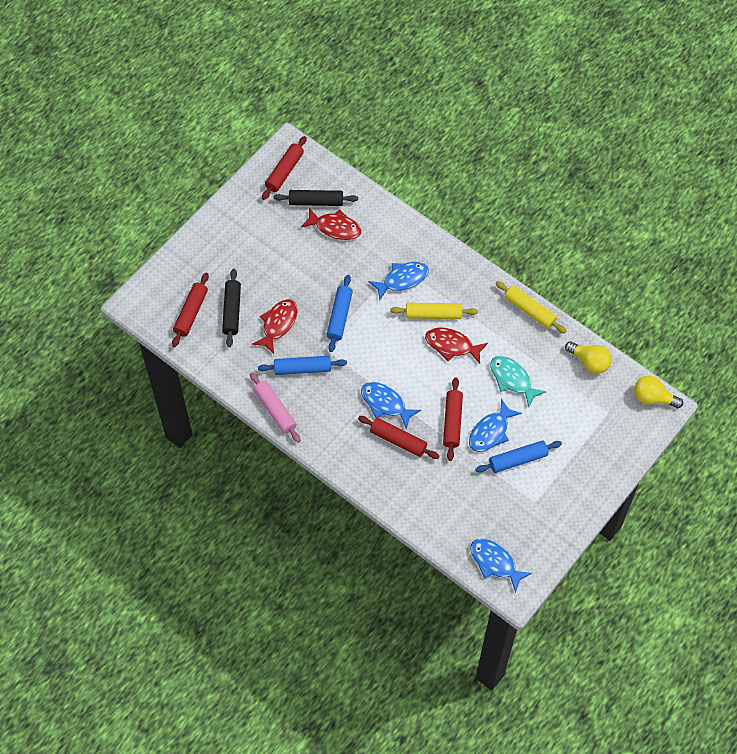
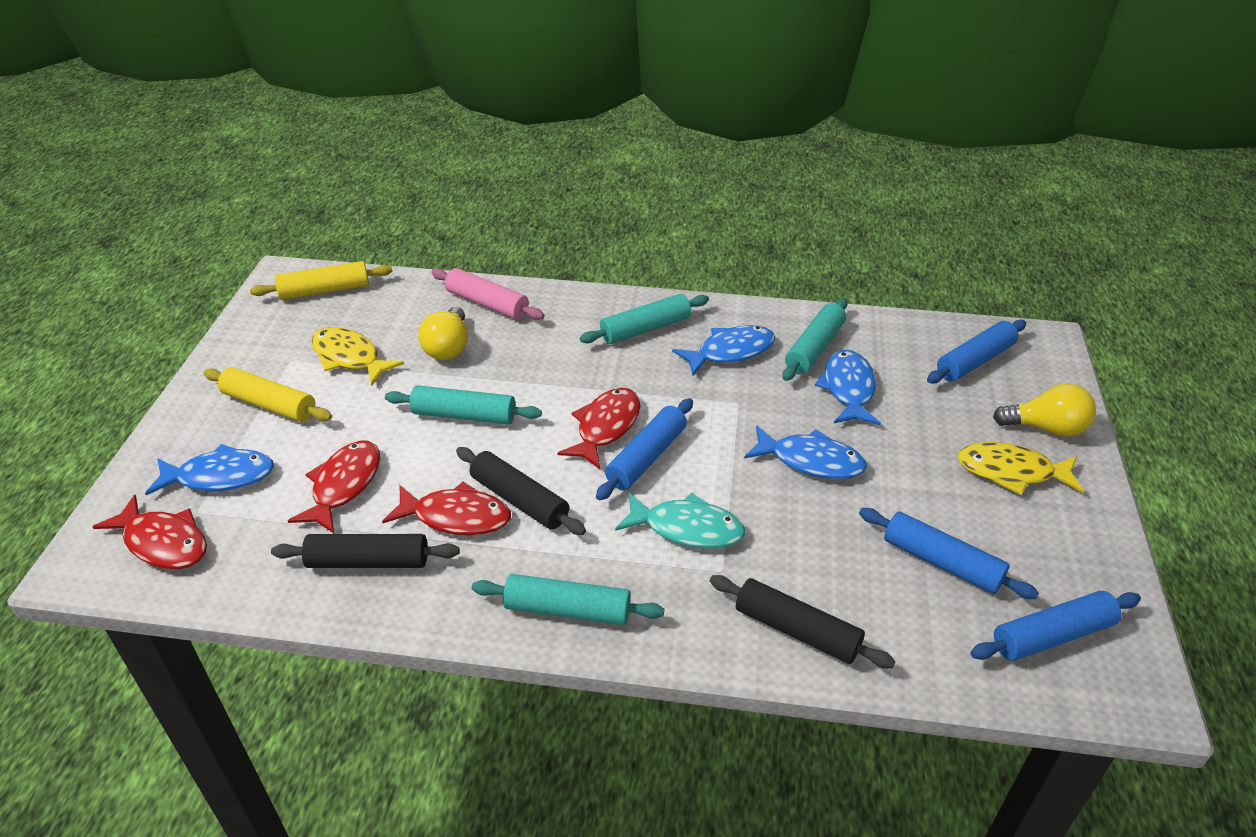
black rolling pin: [222,269,241,347] [274,190,358,206] = 2 -> [271,534,459,568] [456,447,586,535] [710,575,896,668] = 3
blue rolling pin: [258,356,347,375] [327,275,353,352] [476,440,562,473] = 3 -> [596,398,693,500] [859,508,1039,599] [927,320,1026,384] [971,591,1141,661] = 4
red fish: [252,299,297,354] [301,208,361,240] [425,327,488,364] = 3 -> [93,495,207,569] [288,441,380,533] [382,481,511,535] [557,388,640,469] = 4
red rolling pin: [172,273,209,347] [262,136,307,200] [358,416,440,459] [443,377,463,461] = 4 -> none = 0
turquoise rolling pin: none = 0 -> [385,385,542,425] [472,574,664,625] [580,294,709,344] [782,298,847,381] = 4
yellow fish: none = 0 -> [311,327,404,385] [957,442,1084,495] = 2

